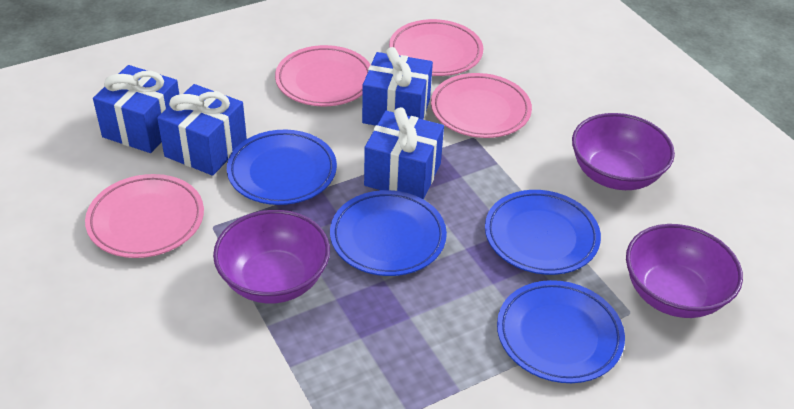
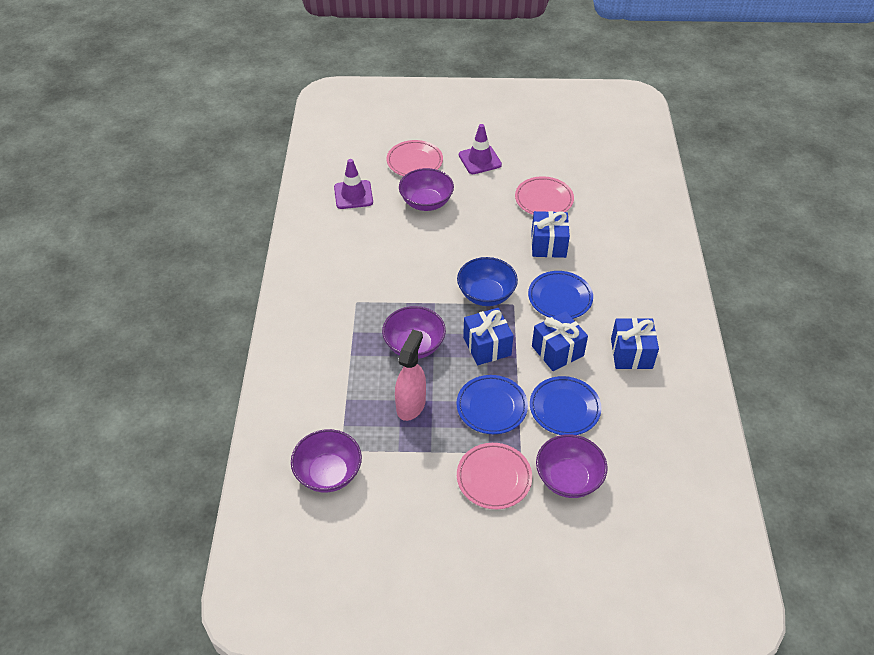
blue bowl: none = 0 -> [457,257,518,306] = 1
blue plate: [227,130,337,205] [330,190,447,276] [485,190,601,275] [497,280,625,383] = 4 -> [456,375,528,434] [528,271,593,319] [530,376,602,435] = 3
pink plate: [85,174,204,258] [275,45,370,106] [389,19,483,76] [431,73,532,138] = 4 -> [387,140,443,176] [457,443,532,509] [515,176,574,215] = 3
pink spray bottle: none = 0 -> [395,330,426,421] = 1
purple bowl: [213,210,330,304] [572,113,675,190] [626,224,743,318] = 3 -> [291,429,362,492] [382,306,446,359] [399,168,454,211] [536,434,608,498] = 4
purple traffic cone: none = 0 -> [334,159,373,209] [459,124,502,174] = 2

